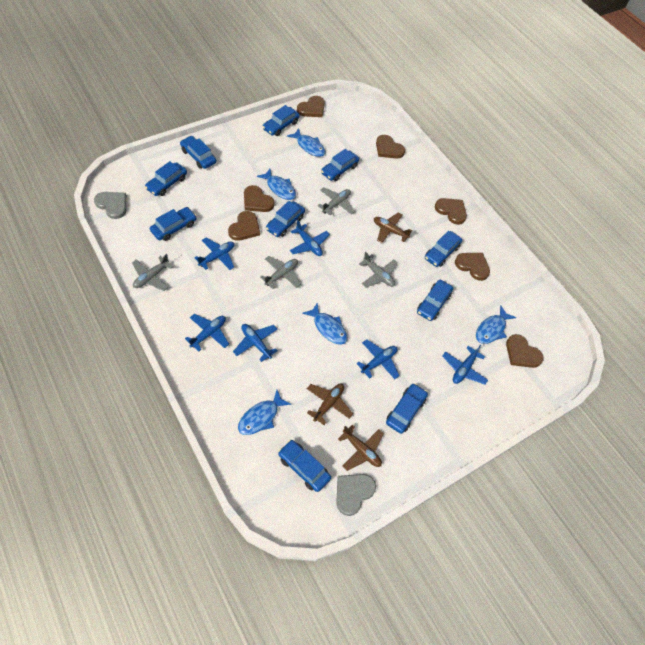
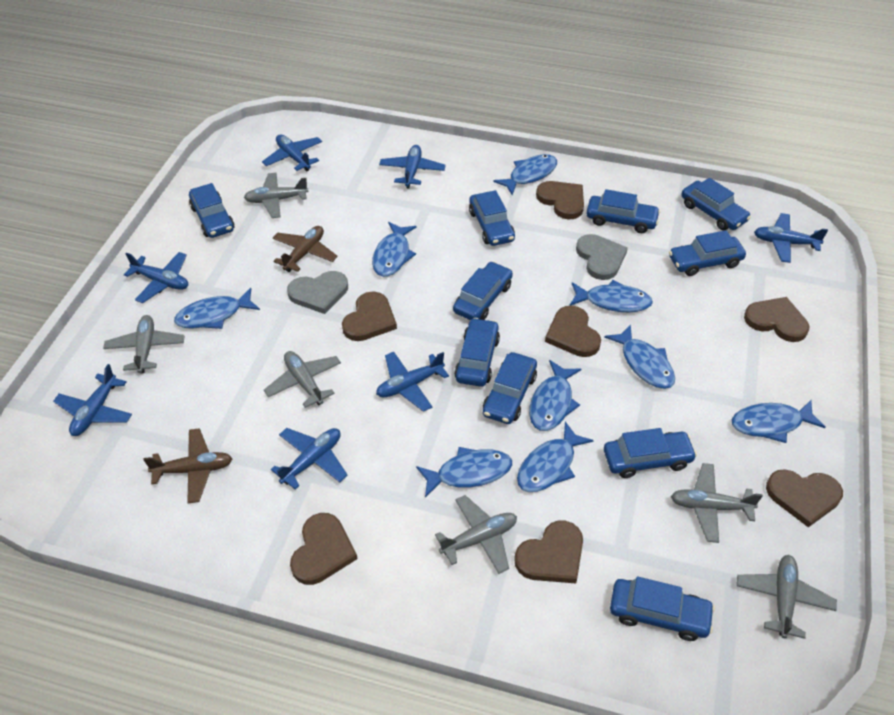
blue fish: [238,390,291,435] [257,169,296,200] [287,128,325,157] [302,302,347,345] [476,305,516,344] = 5 -> [174,288,260,329] [372,222,416,277] [416,447,512,498] [493,154,557,195] [517,422,594,492] [529,360,581,431] [570,280,653,312] [604,324,675,389] [732,400,826,443] = 9
blue plane: [185,314,229,351] [194,237,234,270] [233,324,278,362] [290,220,330,256] [357,339,399,379] [442,345,488,385] = 6 -> [53,364,132,436] [124,252,188,303] [262,135,322,171] [271,428,348,490] [376,352,449,412] [379,145,446,188] [754,213,828,263] = 7
brown plane: [307,383,353,425] [338,424,384,471] [374,212,412,243] = 3 -> [144,428,232,503] [273,226,338,272] = 2
grey plane: [132,254,173,291] [260,256,301,289] [318,187,355,216] [359,252,398,287] = 4 -> [103,315,184,374] [244,173,309,218] [264,351,341,408] [435,495,517,574] [671,463,763,543] [736,555,837,639] = 6

